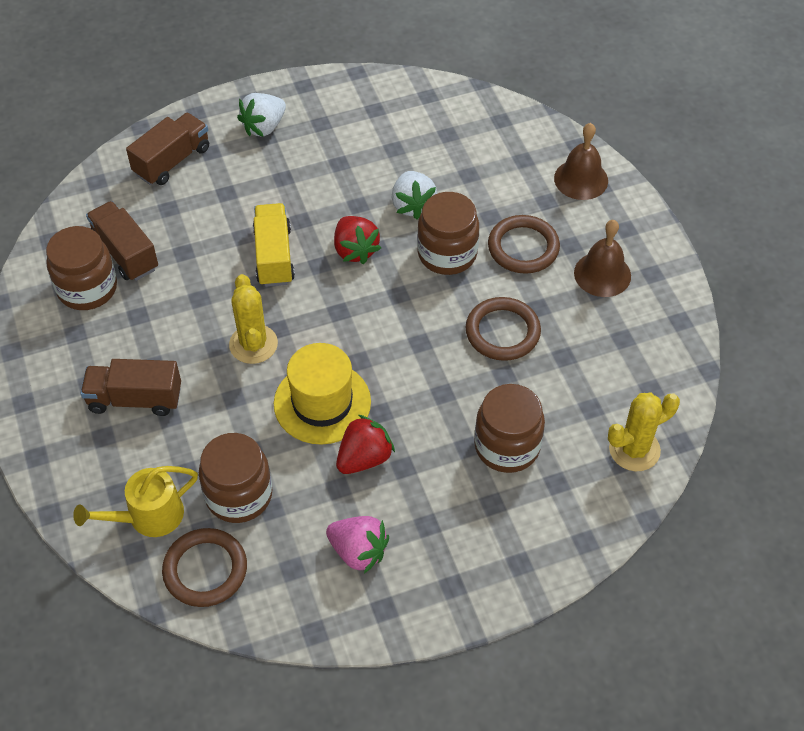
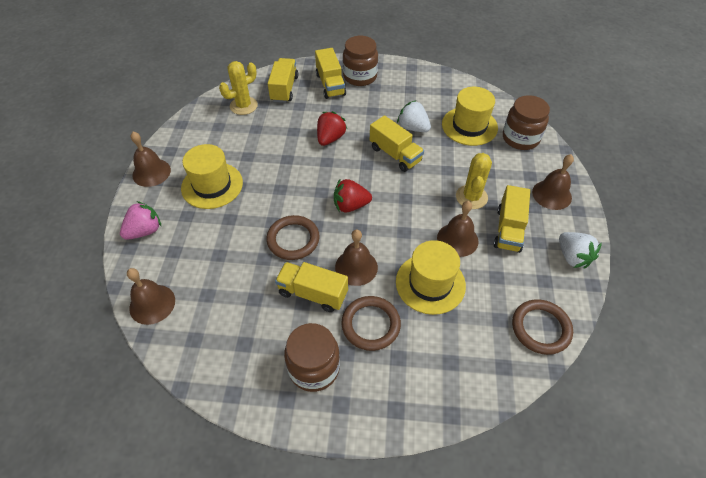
brown bell: [554,123,608,200] [574,220,631,297] = 2 -> [127,268,175,325] [130,132,171,187] [335,229,378,286] [437,201,478,257] [532,154,574,210] = 5
brown jar: [46,226,117,310] [199,433,272,523] [417,192,479,275] [474,384,545,473] = 4 -> [284,323,340,392] [343,36,378,86] [503,95,550,150] = 3
brown truck: [80,359,181,416] [86,201,158,281] [126,112,209,185] = 3 -> none = 0
yellow hat: [274,343,371,445] = 1 -> [181,144,243,209] [396,240,466,315] [442,87,498,146] = 3
yellow truck: [253,203,295,287] = 1 -> [268,58,298,103] [275,262,348,312] [315,48,346,99] [370,115,424,172] [494,185,530,253] = 5
yellow watering can: [73,466,198,537] = 1 -> none = 0

